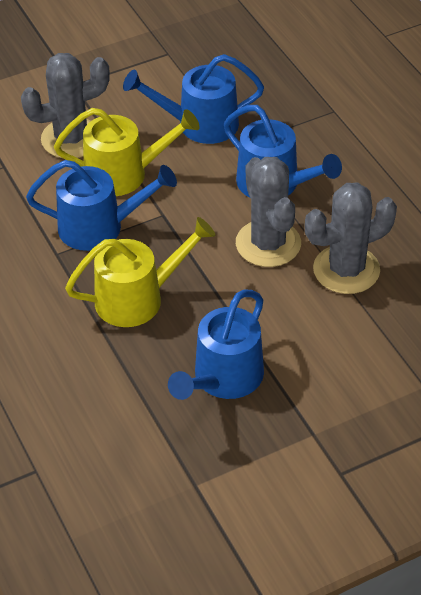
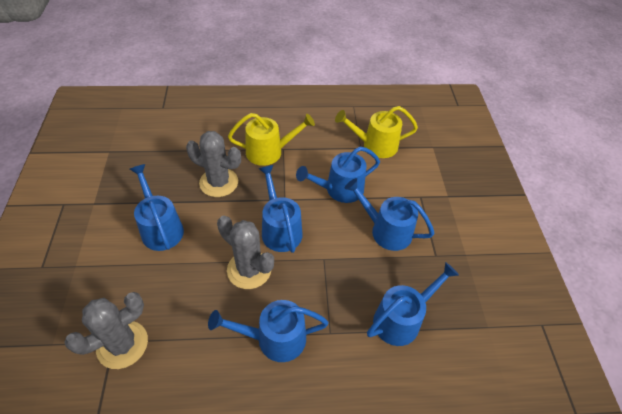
blue watering can: [26,160,177,251] [123,54,264,144] [168,290,264,400] [224,105,342,197] = 4 -> [130,164,184,251] [208,300,329,362] [258,165,302,253] [296,147,380,203] [345,178,435,251] [367,262,459,346] = 6

